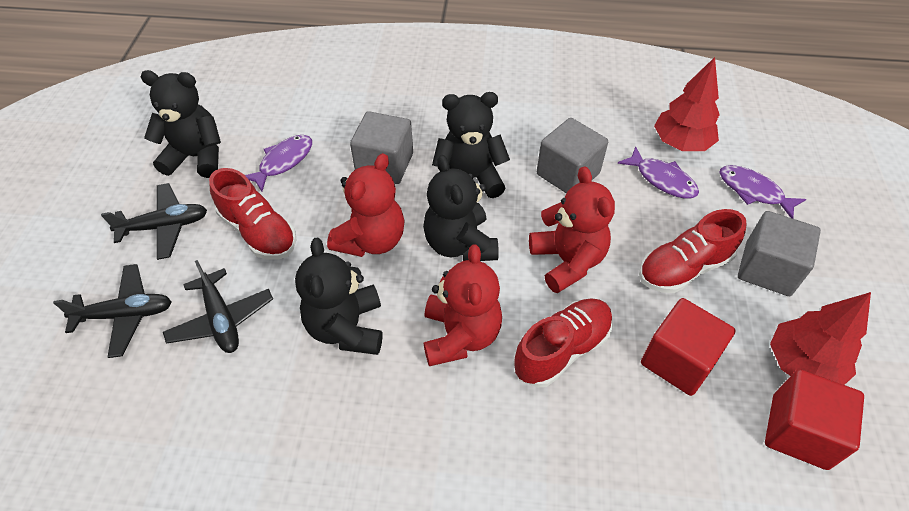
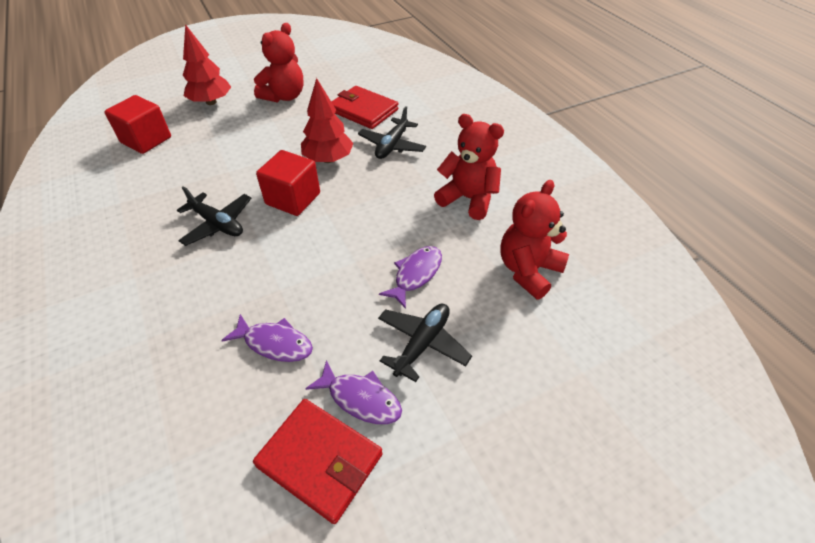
black teddy bear: [140,70,221,178] [295,238,383,355] [423,155,499,261] [432,92,510,198] = 4 -> none = 0
grey cube: [350,111,413,184] [537,118,608,193] [738,211,821,296] = 3 -> none = 0
red shoe: [209,168,296,260] [513,298,613,388] [639,209,747,293] = 3 -> none = 0
red wallet: none = 0 -> [253,399,383,524] [332,86,399,129] = 2

